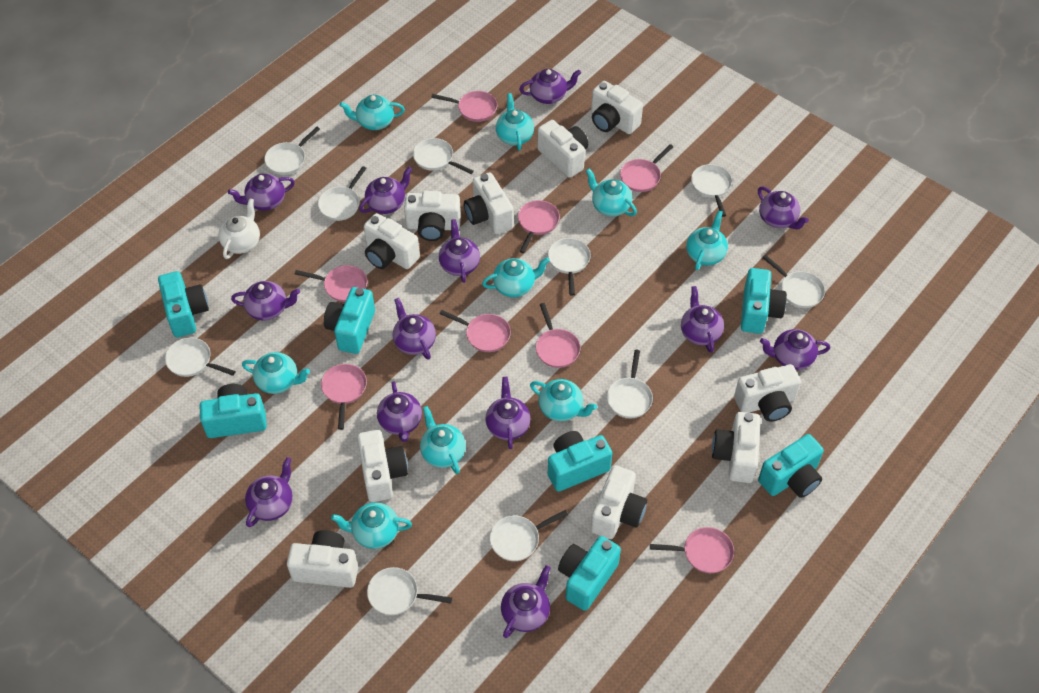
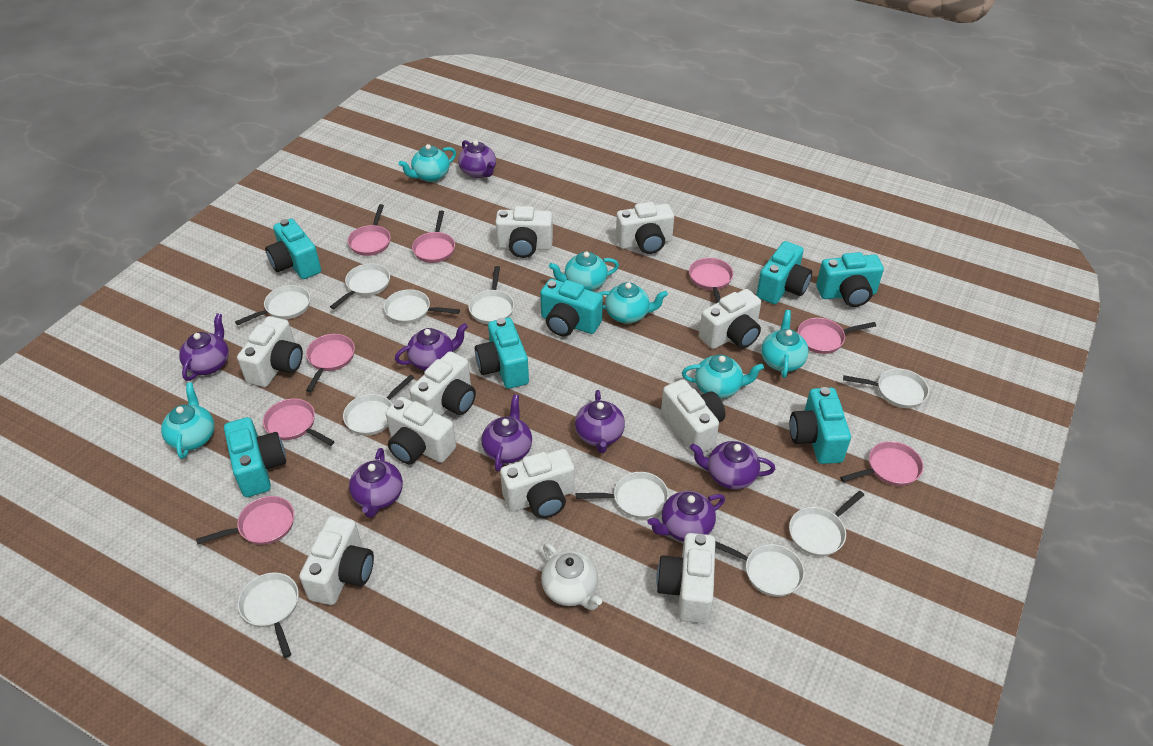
purple teapot: [228,174,295,211] [231,281,300,321] [245,457,293,527] [359,167,412,214] [377,381,422,442] [392,298,436,360] [439,219,480,283] [485,377,531,449] [501,565,551,638] [519,69,581,104] [681,286,724,353] [758,186,809,229] [760,329,830,370] = 13 -> [179,313,229,381] [349,448,403,518] [395,323,468,371] [458,140,496,178] [481,394,532,471] [575,390,625,453] [648,491,725,542] [690,441,775,489] = 8
turquoise teapot: [242,352,310,394] [331,502,412,549] [340,95,405,130] [420,406,466,474] [482,257,550,297] [496,93,534,151] [530,379,597,421] [586,169,637,217] [686,210,728,270] = 9 -> [161,382,214,459] [399,144,456,182] [549,251,619,291] [599,282,668,323] [682,355,764,399] [761,310,809,378] = 6

